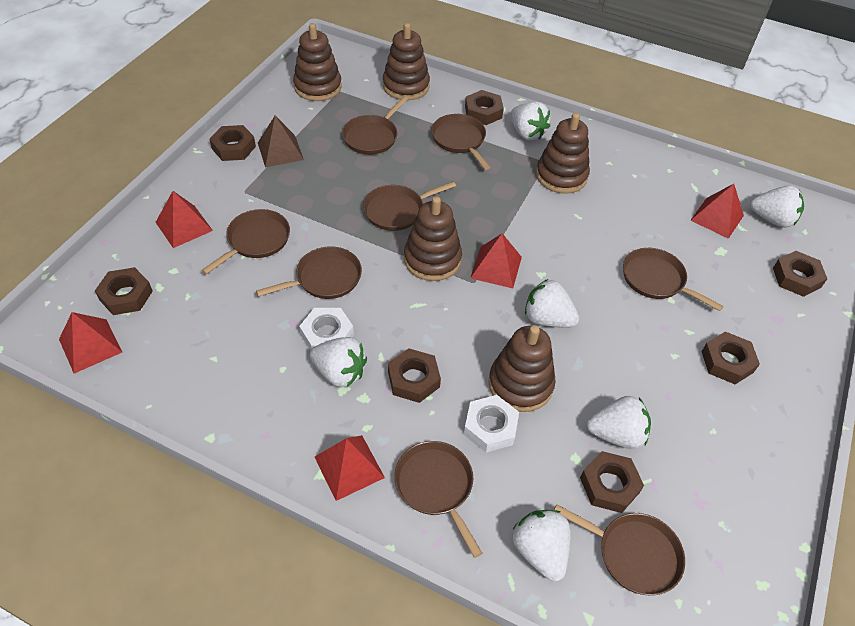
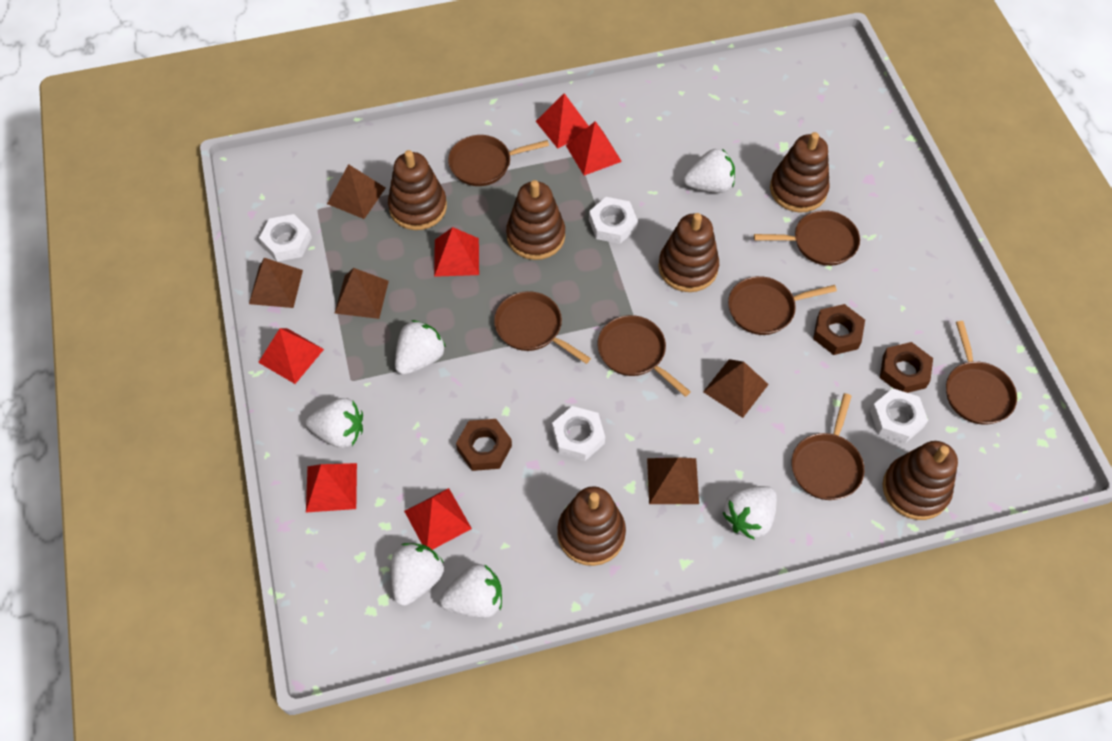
brown nut: [95,267,153,315] [209,125,256,161] [388,348,441,403] [465,90,504,125] [580,451,644,513] [701,332,760,384] [773,251,827,297] = 7 -> [456,419,512,471] [813,304,865,355] [880,342,933,393] = 3
brown pan: [201,209,290,275] [256,246,362,299] [342,96,408,155] [363,181,456,231] [394,441,482,558] [431,114,491,170] [554,504,685,596] [623,248,724,311] = 8 -> [448,135,549,186] [494,291,591,364] [597,315,691,397] [728,276,837,335] [754,210,860,266] [792,393,864,500] [946,321,1017,425] = 7
brown pyramid: [258,116,304,167] = 1 -> [249,258,303,308] [327,164,386,219] [335,268,389,319] [647,458,699,504] [703,359,769,418] = 5
brown stacking toy: [293,23,342,101] [383,23,430,100] [404,196,462,281] [488,325,556,412] [536,113,590,194] = 5 -> [388,150,447,230] [506,180,565,260] [557,486,626,566] [658,213,719,292] [770,132,830,213] [882,441,958,520] = 6
red pyramid: [59,312,122,374] [156,191,213,248] [315,435,385,501] [470,233,522,288] [690,184,744,239] = 5 -> [258,328,324,384] [306,463,357,512] [404,488,472,550] [434,227,479,277] [536,93,589,149] [566,121,622,175] = 6
white nut: [299,308,354,351] [464,395,519,452] = 2 -> [259,214,312,262] [552,406,605,461] [589,197,638,244] [870,388,928,443] = 4

